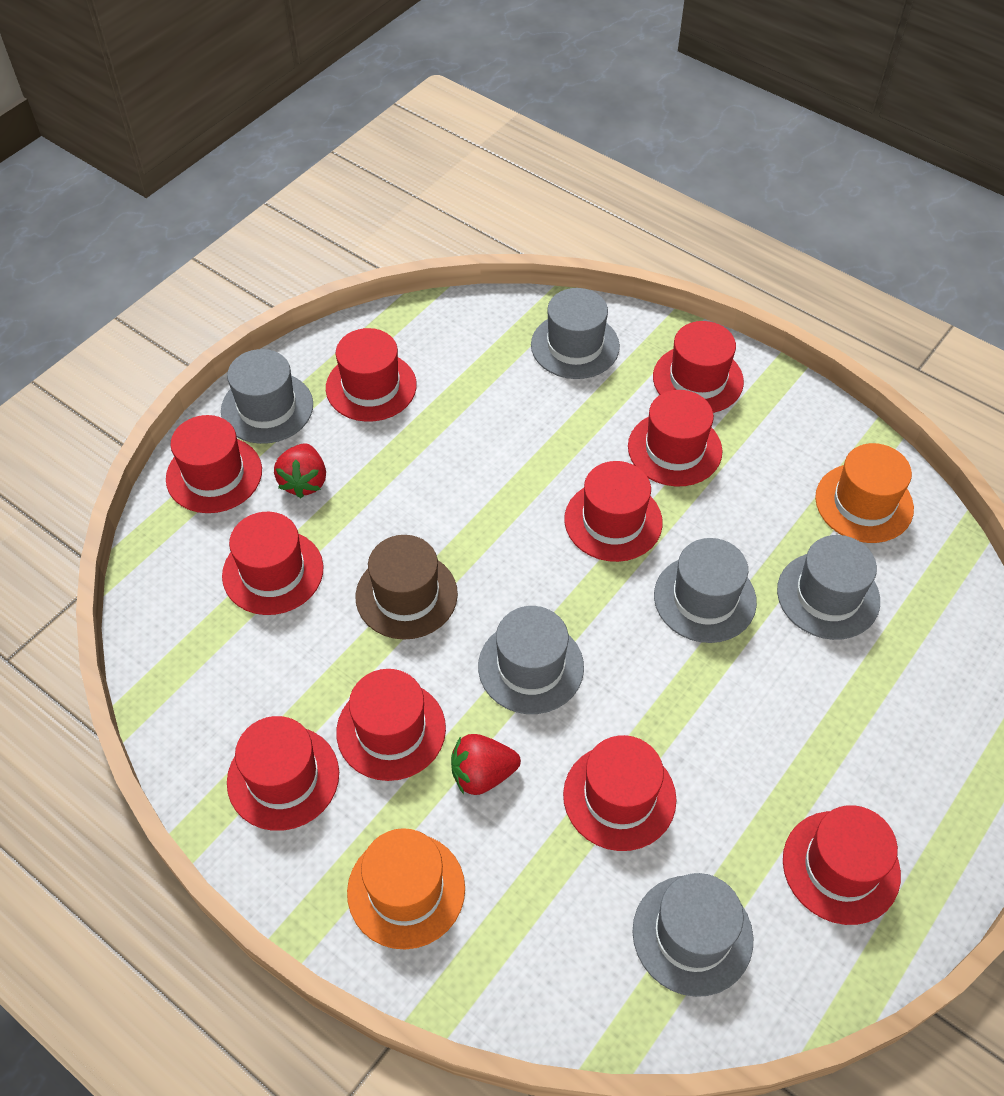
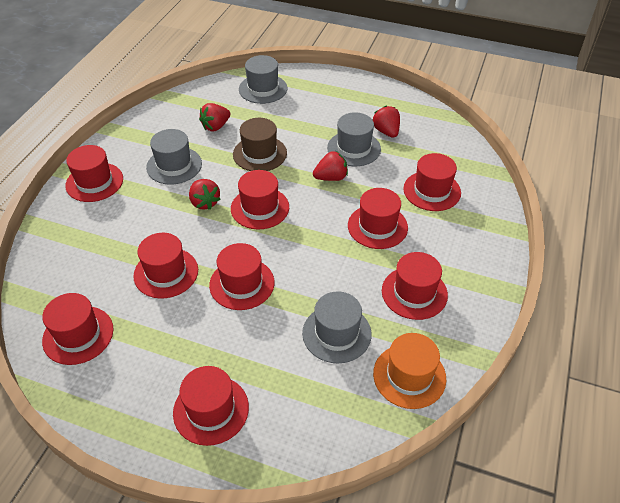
grey hat: [221,349,313,444] [478,606,584,714] [531,288,620,379] [632,873,753,997] [654,538,757,643] [777,535,880,640] = 6 -> [146,129,202,185] [239,55,287,104] [302,291,372,364] [327,112,381,166] = 4
orange hat: [347,828,465,949] [815,443,914,543] = 2 -> [373,333,446,409] = 1
red hat: [166,415,262,513] [222,512,324,615] [227,716,339,831] [326,328,417,422] [336,669,446,781] [563,735,676,851] [564,461,663,562] [628,390,723,486] [653,321,744,413] [783,805,901,925] = 10 -> [42,293,113,365] [65,145,123,202] [133,233,198,299] [173,366,249,446] [209,243,275,310] [231,170,289,229] [348,188,408,249] [382,252,448,320] [403,153,461,211] = 9
red strawberry: [274,443,326,498] [451,734,521,795] = 2 -> [189,179,220,210] [199,103,230,131] [313,151,348,181] [373,105,400,138] = 4

